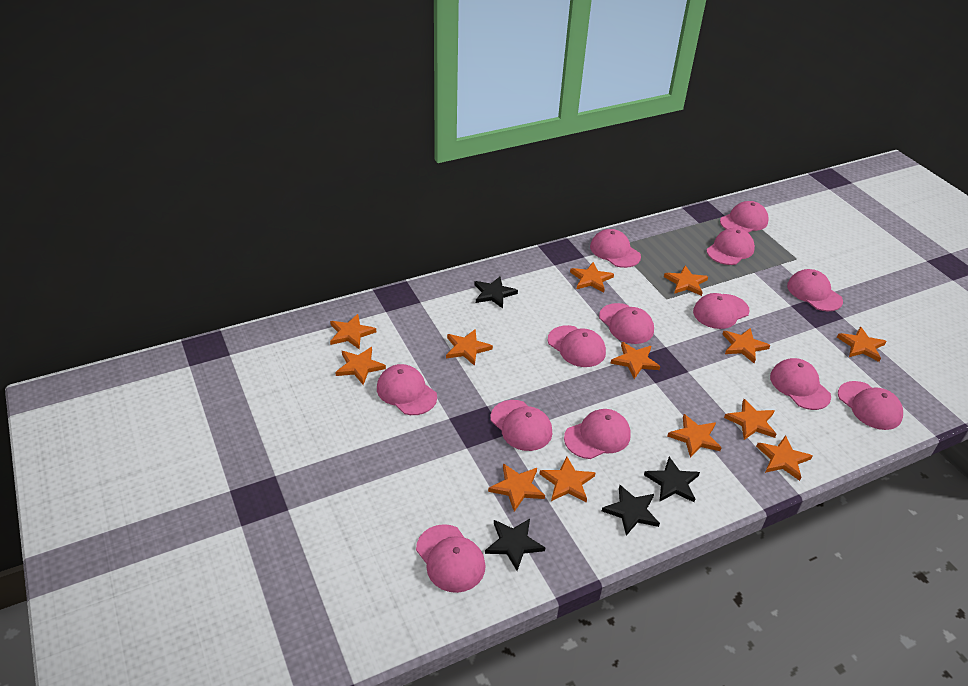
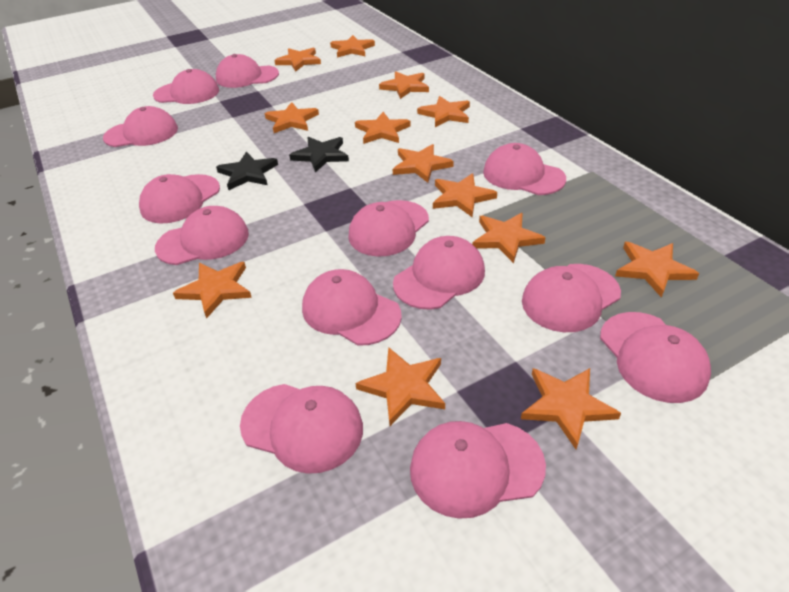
black star: [475,276,518,308] [485,519,545,571] [602,485,660,536] [644,457,700,502] = 4 -> [216,152,278,190] [289,137,349,173] = 2

